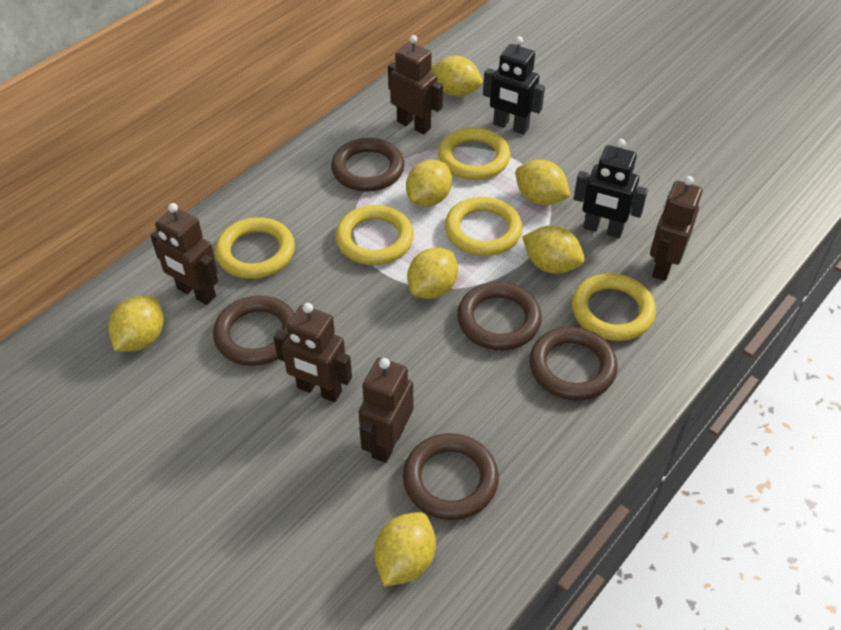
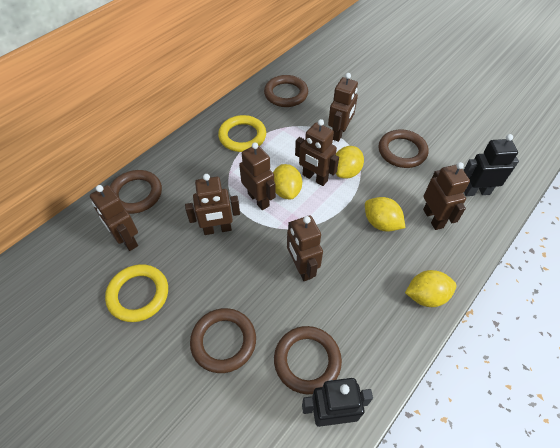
brown robot: [150,203,218,305] [273,303,352,402] [358,358,413,463] [388,35,443,134] [650,176,702,281] = 5 -> [90,185,138,251] [185,174,240,235] [239,142,276,210] [287,215,323,281] [295,119,339,186] [328,73,358,142] [423,162,470,230] = 7
yellow lemon: [108,296,164,352] [374,512,436,587] [406,160,452,207] [407,248,458,299] [430,56,483,97] [515,160,571,205] [522,226,585,274] = 7 -> [273,164,302,200] [336,146,364,179] [365,197,405,232] [405,270,456,307] = 4
yellow ring: [215,217,295,279] [335,205,414,265] [438,127,510,180] [445,197,523,256] [572,273,656,341] = 5 -> [105,264,168,322] [218,115,266,152] = 2

